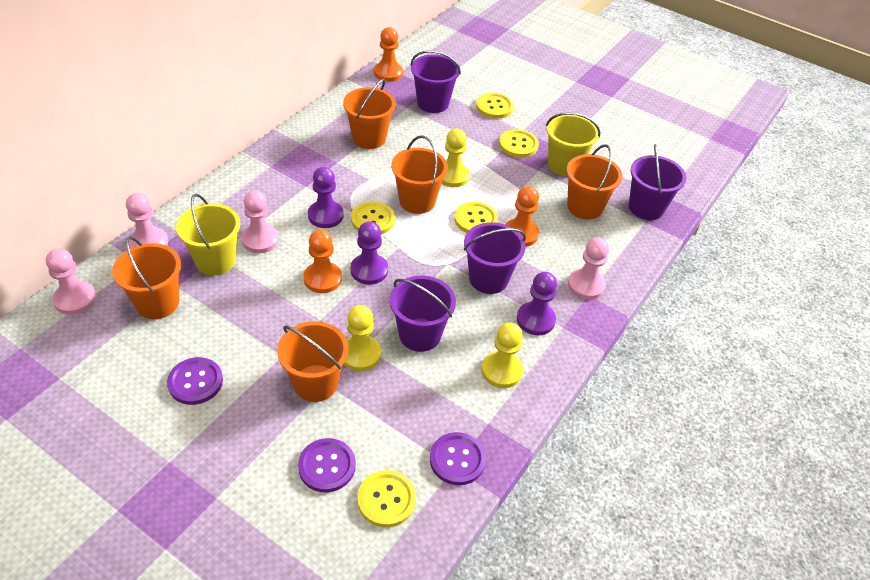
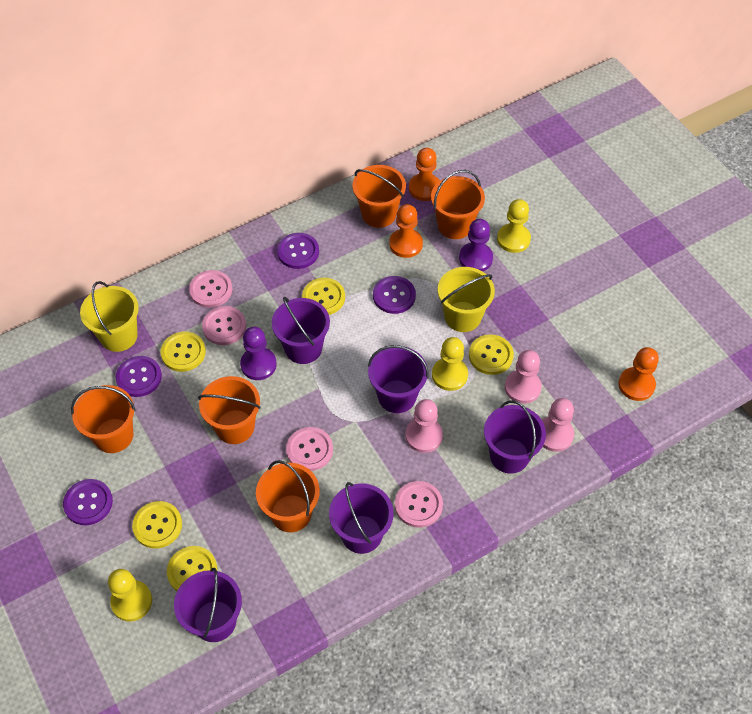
pink button: none = 0 -> [189,270,232,308] [202,306,246,345] [286,427,333,471] [395,481,443,528] = 4
pink pawn: [46,248,96,315] [126,193,168,248] [241,190,279,253] [568,237,609,300] = 4 -> [405,399,443,453] [505,350,542,404] [542,398,574,452] = 3
purple bucket: [390,275,456,352] [410,50,461,113] [464,222,526,294] [629,144,686,220] = 4 -> [174,568,242,642] [272,297,330,364] [329,482,393,554] [368,345,429,413] [484,400,546,474] = 5
purple button: [167,357,223,405] [298,438,356,492] [430,432,486,485] = 3 -> [63,479,113,525] [116,356,162,397] [277,233,319,269] [373,276,416,314] = 4
purple pawn: [308,167,344,228] [351,221,388,285] [517,272,557,335] = 3 -> [240,327,277,380] [459,219,493,271] = 2

